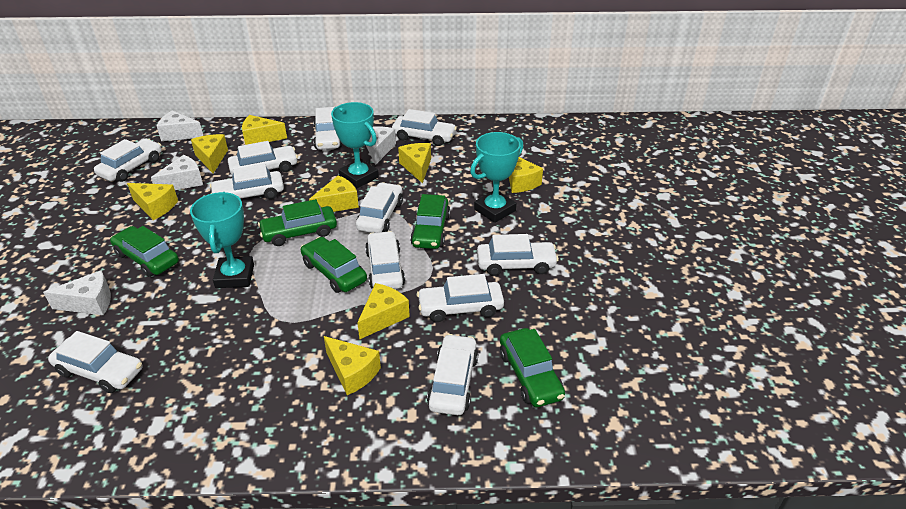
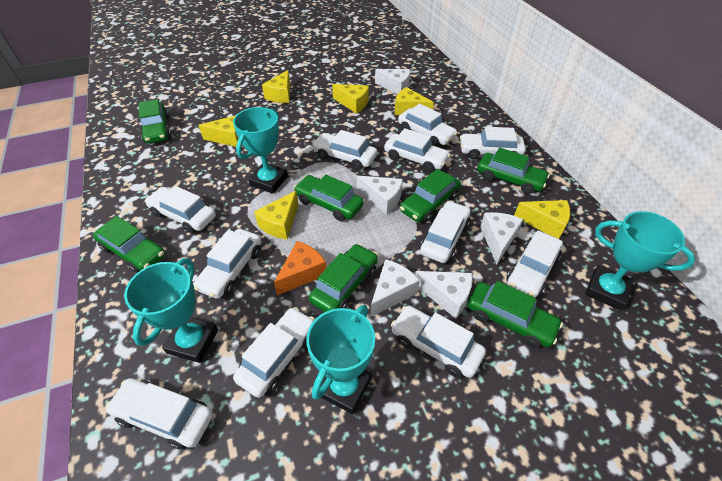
green car: [110,226,179,277] [258,199,337,246] [301,237,367,293] [410,194,450,249] [500,328,565,407] = 5 -> [93,216,165,273] [139,99,171,144] [294,175,364,221] [309,244,378,312] [400,169,461,223] [467,281,563,348] [477,148,550,194] = 7
orange cheese: none = 0 -> [274,241,326,295] = 1
turquoise trophy: [190,192,254,288] [331,102,379,188] [470,132,523,223] = 3 -> [124,258,218,363] [233,107,288,194] [306,305,375,414] [585,211,695,311] = 4
white cheese: [43,270,111,315] [151,155,203,190] [157,110,203,141] [366,126,396,165] = 4 -> [357,176,403,215] [371,259,420,317] [375,69,410,95] [415,271,473,319] [480,212,523,265] = 5
yellow cheese: [127,183,178,220] [191,134,228,173] [242,115,287,145] [309,175,359,212] [324,336,381,395] [357,283,410,339] [398,143,431,183] [509,157,543,193] = 8 -> [198,115,239,147] [254,191,299,240] [262,70,290,103] [332,84,369,114] [394,87,434,115] [514,200,570,239] = 6

